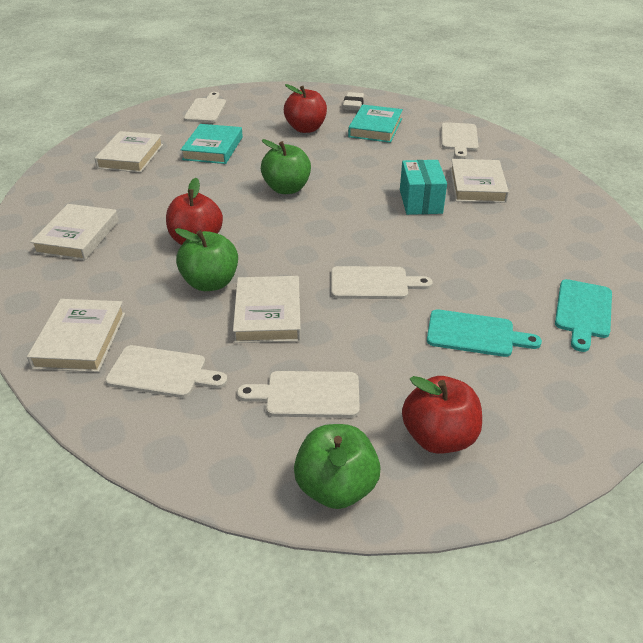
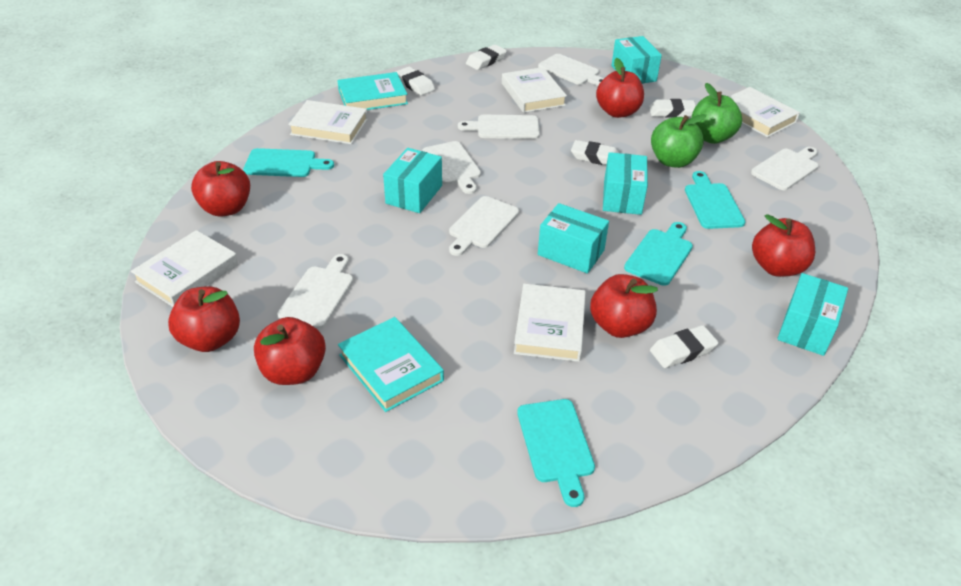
green apple: [175,228,238,291] [261,139,311,194] [294,424,380,509] = 3 -> [651,114,707,168] [691,83,742,144] = 2
red apple: [166,178,223,245] [284,84,327,133] [402,376,482,454] = 3 -> [168,286,240,352] [191,161,250,217] [254,317,326,385] [590,274,658,338] [596,58,644,118] [752,214,815,277] = 6
turquoise box: [400,160,447,215] = 1 -> [383,148,442,213] [538,203,609,274] [603,152,648,215] [611,36,662,84] [777,273,848,356] = 5
turquoise cutting board: [427,309,542,357] [555,279,612,352] = 2 -> [243,148,334,177] [517,399,595,507] [624,222,693,286] [685,171,745,229] = 4
white cutting board: [105,345,228,398] [184,92,226,123] [237,371,360,418] [331,266,433,299] [441,122,479,159] = 5 -> [277,254,353,329] [422,141,481,194] [449,196,519,256] [458,115,540,139] [538,54,604,86] [751,147,818,190] = 6
white eraser: [343,92,365,111] = 1 -> [396,67,435,95] [466,45,507,70] [571,140,619,165] [649,99,696,118] [650,325,719,368] = 5

